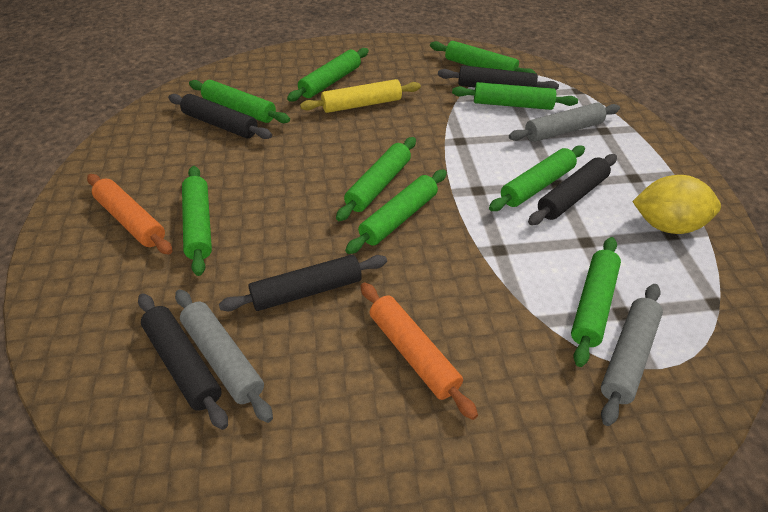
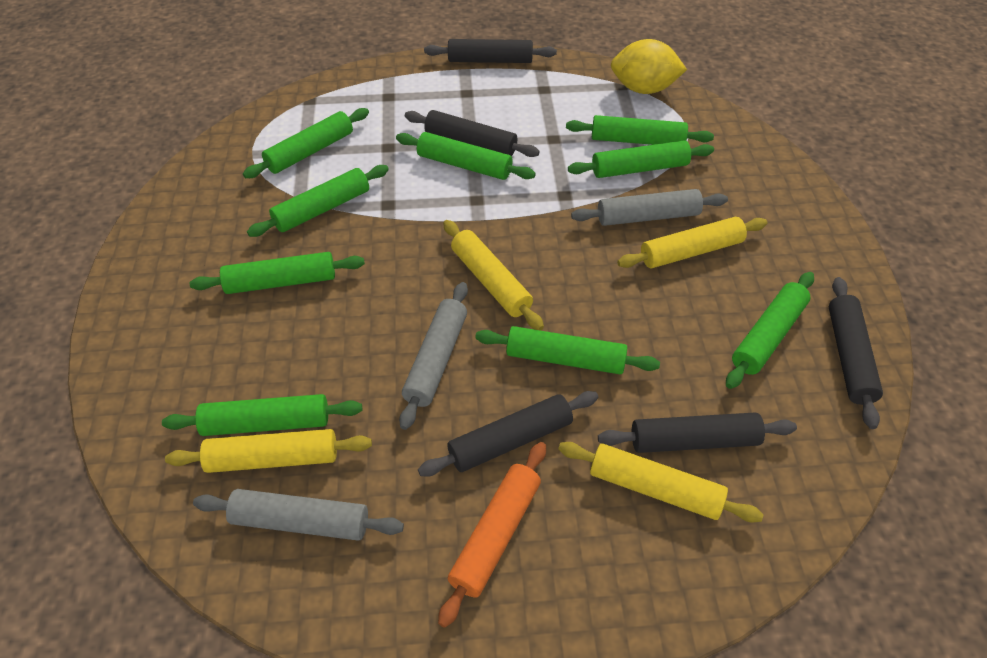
orange rolling pin: [87,174,172,255] [361,282,478,420] = 2 -> [438,442,546,628] = 1
yellow rolling pin: [300,79,421,113] = 1 -> [165,429,372,473] [443,220,544,331] [558,442,763,523] [617,217,767,268] = 4

